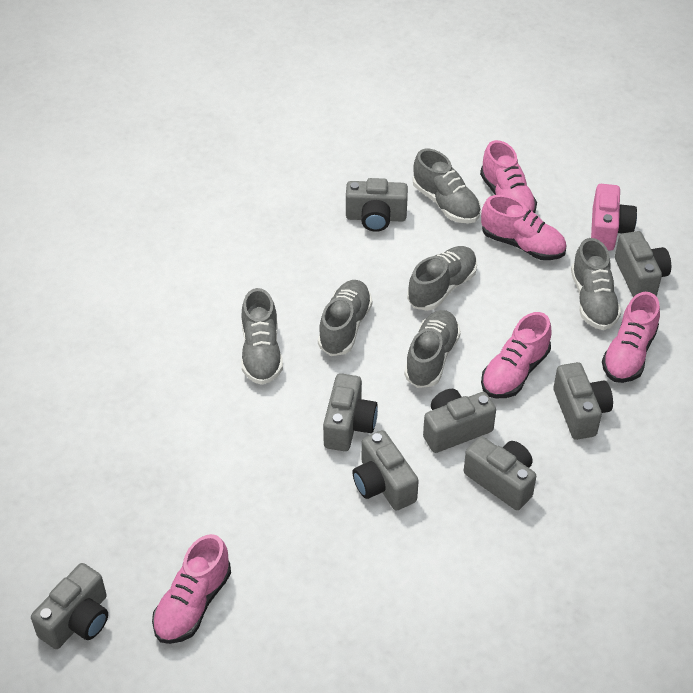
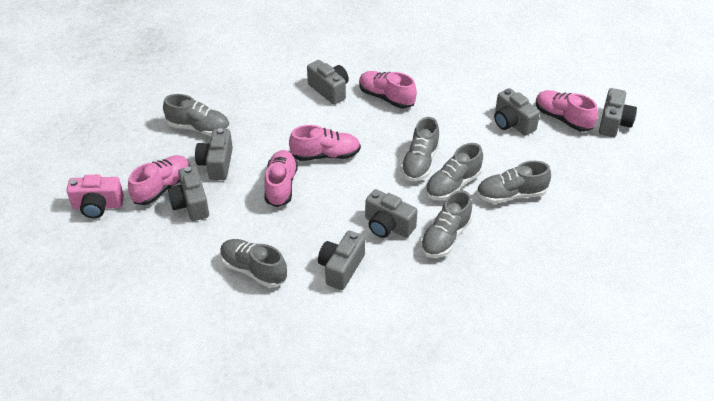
grey camera: [31,563,108,649] [323,373,378,451] [346,178,408,232] [352,430,419,511] [423,389,496,453] [464,437,536,510] [553,362,613,440] [615,231,671,297] = 8 -> [168,166,209,221] [195,128,233,180] [307,60,349,105] [318,231,365,290] [365,189,417,238] [494,88,540,136] [599,88,637,137] = 7

